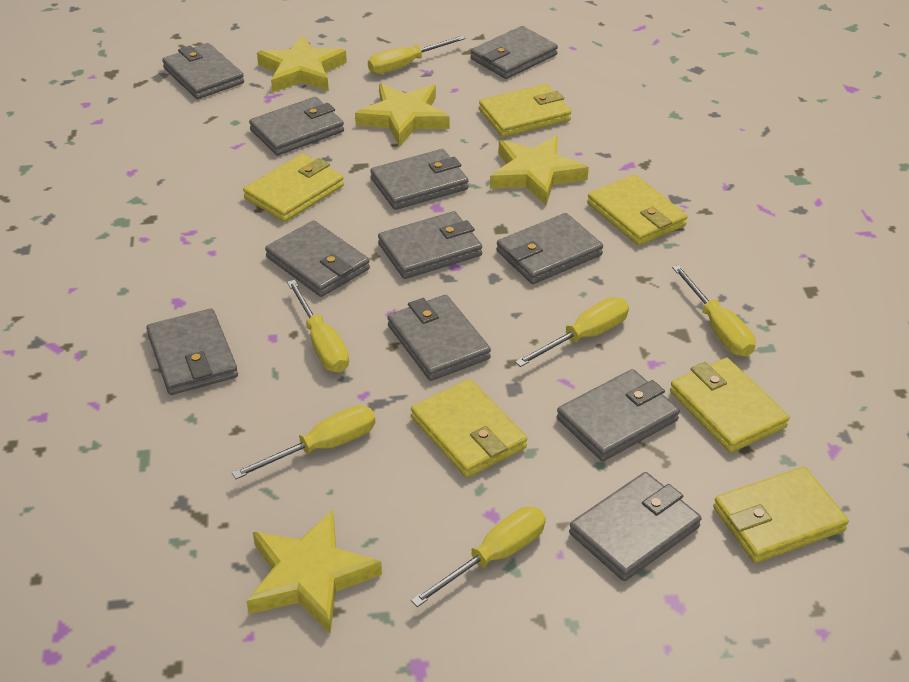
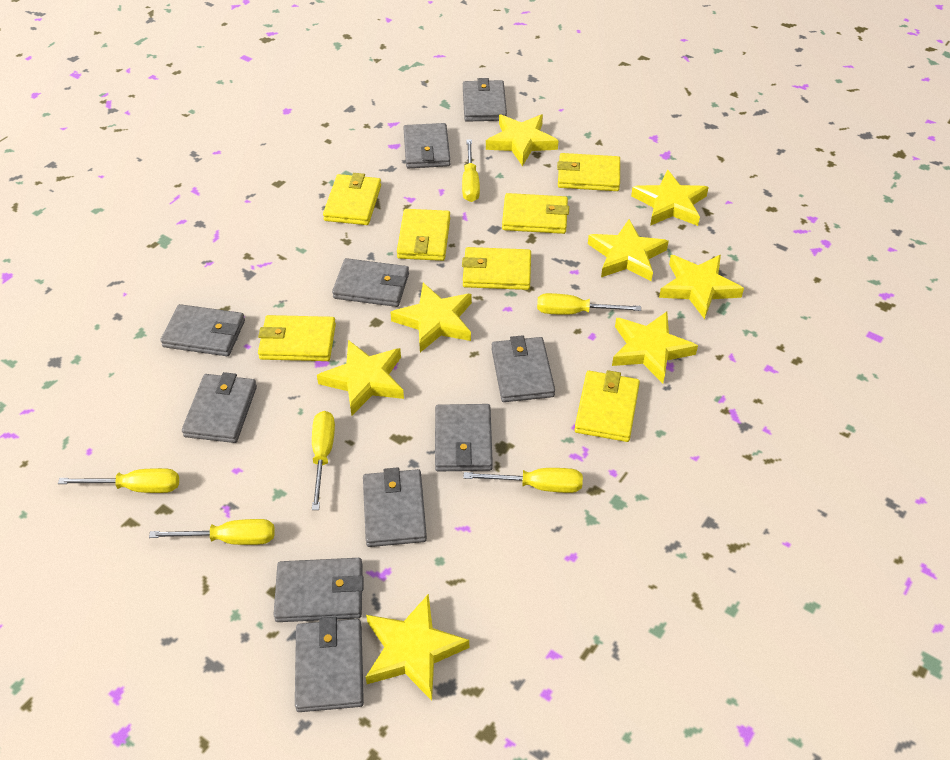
grey wallet: [146,308,238,395] [162,43,244,99] [249,97,344,156] [265,220,370,297] [370,149,469,210] [378,211,482,279] [387,295,491,381] [471,26,558,79] [496,213,603,284] [557,369,680,461] [569,472,702,581] = 11 -> [160,304,245,356] [182,372,257,443] [274,558,364,622] [295,617,364,712] [332,258,409,307] [363,467,427,547] [403,123,450,168] [435,404,493,472] [463,78,507,122] [492,335,555,402] = 10
yellow star: [246,510,382,633] [257,35,347,93] [355,83,450,147] [490,136,589,205] = 4 -> [317,340,404,416] [366,594,469,701] [390,283,472,352] [486,114,559,166] [588,219,669,281] [612,312,698,384] [631,169,709,226] [659,255,744,319] = 8
yellow wallet: [243,153,344,222] [411,379,527,478] [479,84,571,137] [587,174,688,246] [670,358,789,453] [713,467,849,563] = 6 -> [258,315,336,361] [323,173,381,225] [397,209,450,261] [462,247,531,290] [502,193,569,234] [557,153,620,191] [574,370,640,442] = 7

